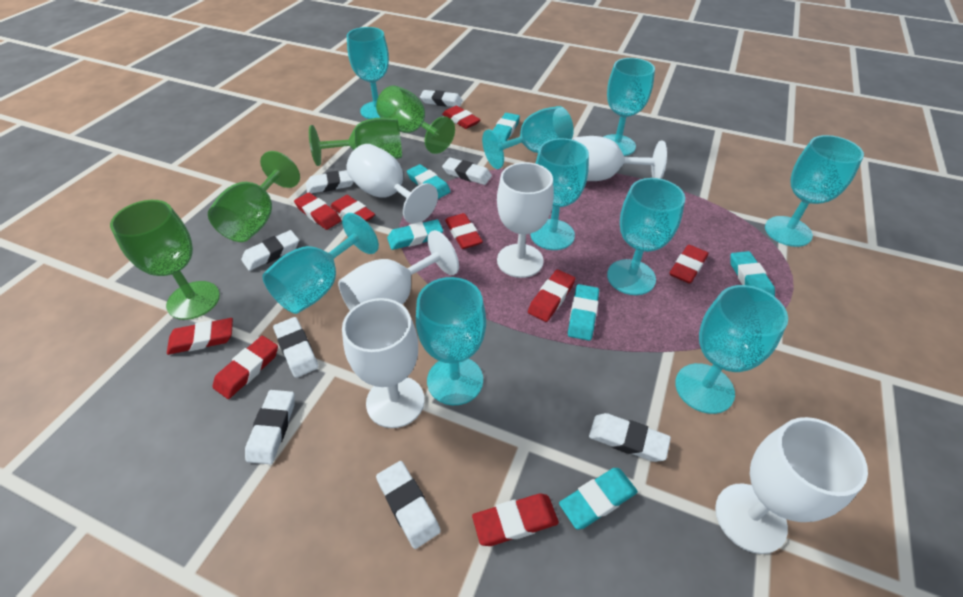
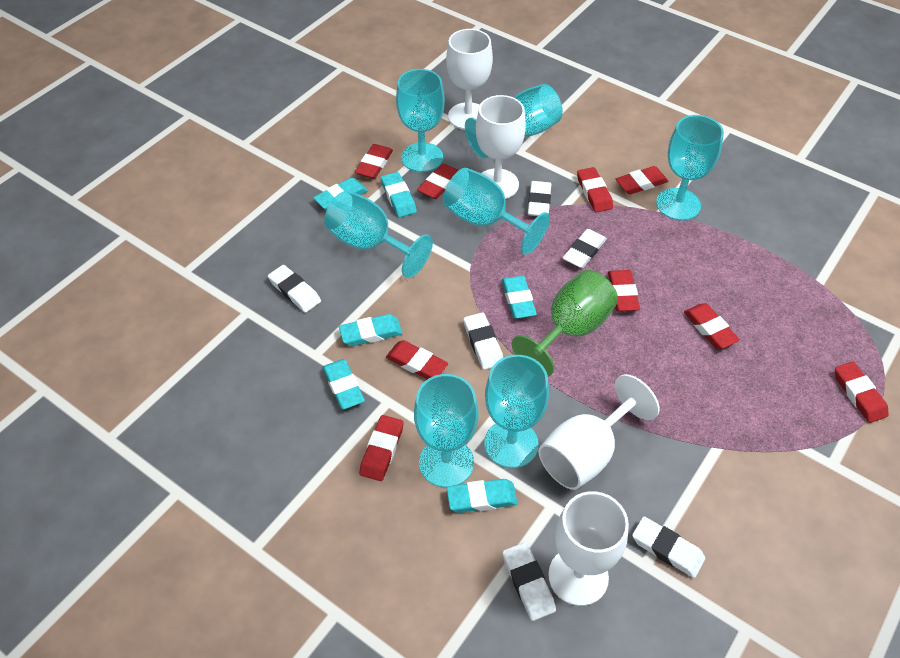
green goblet: [110,200,220,320] [208,151,300,242] [309,118,402,166] [376,85,455,154] = 4 -> [512,270,618,377] = 1
turquoise goblet: [262,213,379,314] [347,27,389,119] [416,277,486,405] [482,106,574,169] [530,138,589,250] [603,58,655,156] [607,178,685,295] [675,285,788,414] [765,135,864,247] = 9 -> [324,191,433,278] [396,69,445,172] [414,374,479,488] [443,168,550,255] [465,84,563,159] [484,355,549,468] [656,115,724,221] = 7
white eraser: [241,230,299,271] [245,390,295,464] [273,317,319,378] [306,170,354,193] [376,461,441,549] [420,90,463,107] [442,158,492,185] [589,413,671,462] = 8 -> [268,265,321,313] [464,312,503,370] [503,542,556,621] [528,181,551,216] [563,229,607,268] [632,516,705,578] = 6
white goblet: [338,230,459,310] [342,298,424,428] [347,144,438,224] [497,162,554,278] [572,136,667,181] [715,417,868,554] = 6 -> [446,29,493,130] [476,95,526,199] [538,374,660,490] [548,491,629,606] = 4

